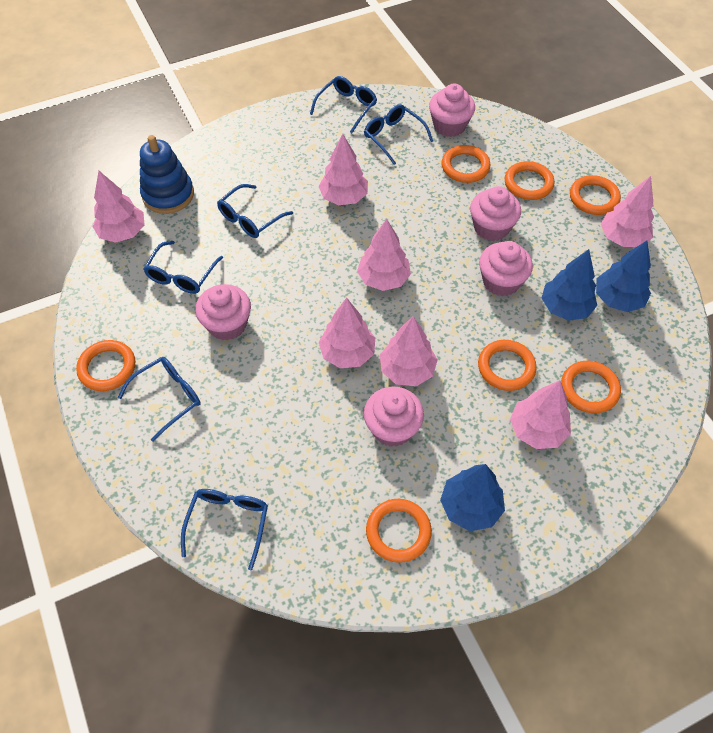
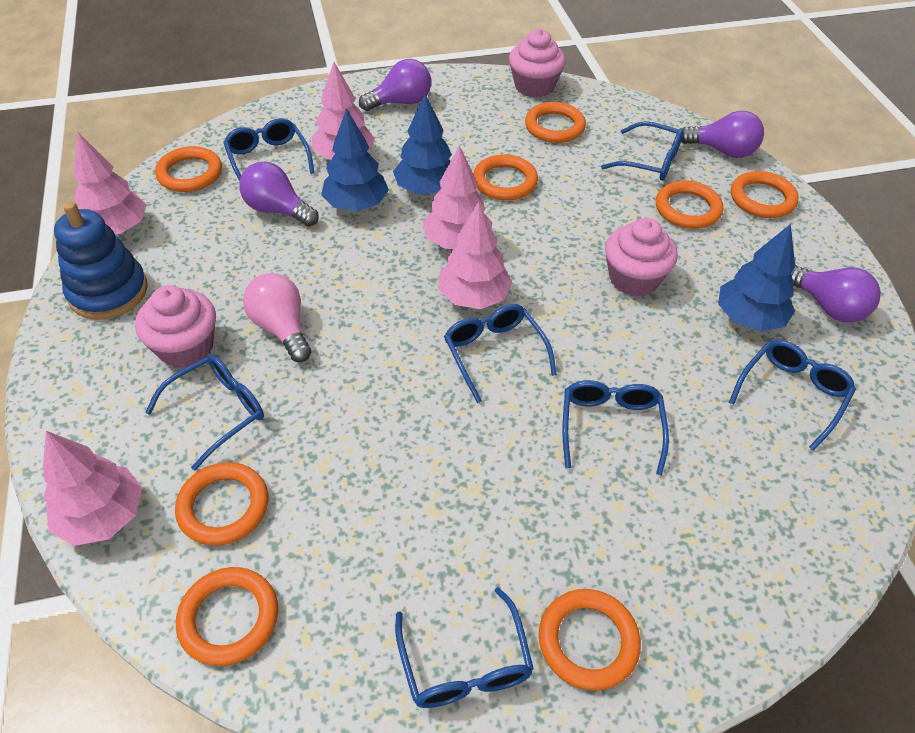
blue glasses: [118,357,201,442] [144,241,223,294] [181,489,268,571] [217,184,293,238] [310,76,377,133] [364,104,433,165] = 6 -> [145,354,264,471] [223,118,314,181] [395,587,534,708] [444,304,557,403] [562,380,669,475] [601,121,684,181] [729,340,856,451] = 7
orange ring: [76,340,135,391] [366,499,432,563] [441,145,490,183] [478,340,536,391] [505,161,554,200] [561,361,621,413] [570,175,621,215] = 7 -> [155,146,222,192] [175,462,268,546] [176,567,278,666] [473,154,538,200] [525,102,586,143] [539,589,641,690] [656,181,723,229] [731,171,799,218] = 8
pink cupcake: [195,284,251,340] [364,386,424,447] [429,83,475,137] [470,186,521,241] [479,241,533,296] = 5 -> [135,285,216,368] [509,29,566,98] [605,218,678,296] = 3
pink light bulb: none = 0 -> [243,273,311,362] = 1
pink tree: [92,171,145,243] [318,134,368,205] [319,298,375,368] [357,219,411,291] [380,316,438,386] [510,380,571,449] [601,176,654,247] = 7 -> [43,431,142,546] [73,132,147,234] [312,62,375,159] [423,146,492,249] [439,202,513,309] = 5
purple light bulb: none = 0 -> [239,162,319,227] [359,59,431,111] [681,111,764,158] [791,265,881,322] = 4

